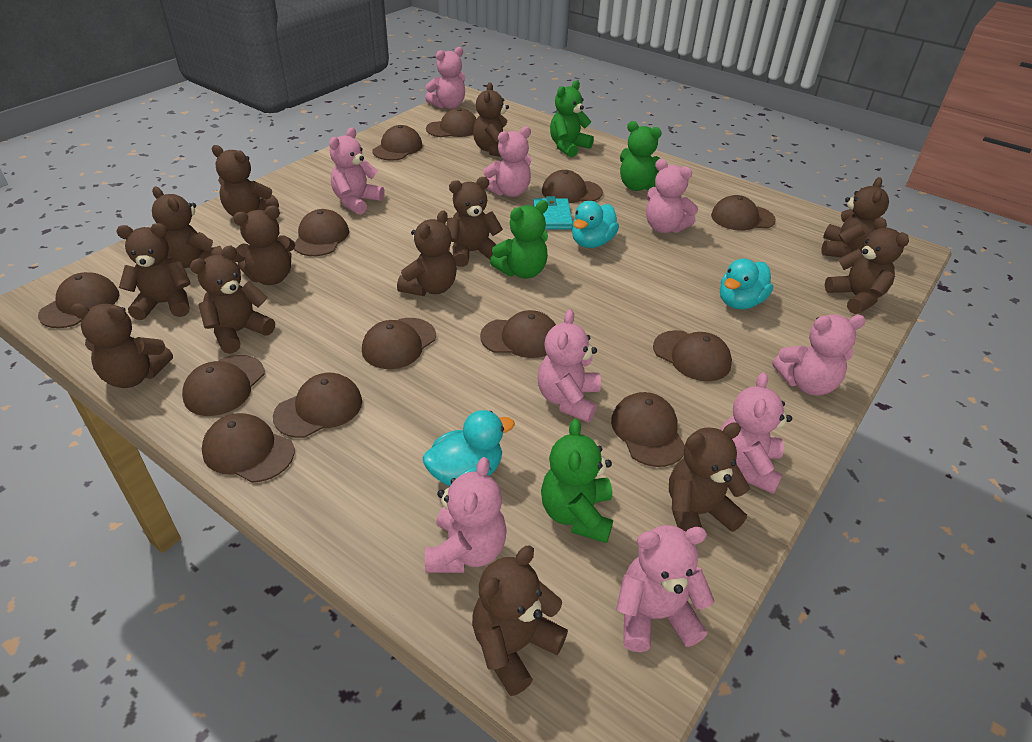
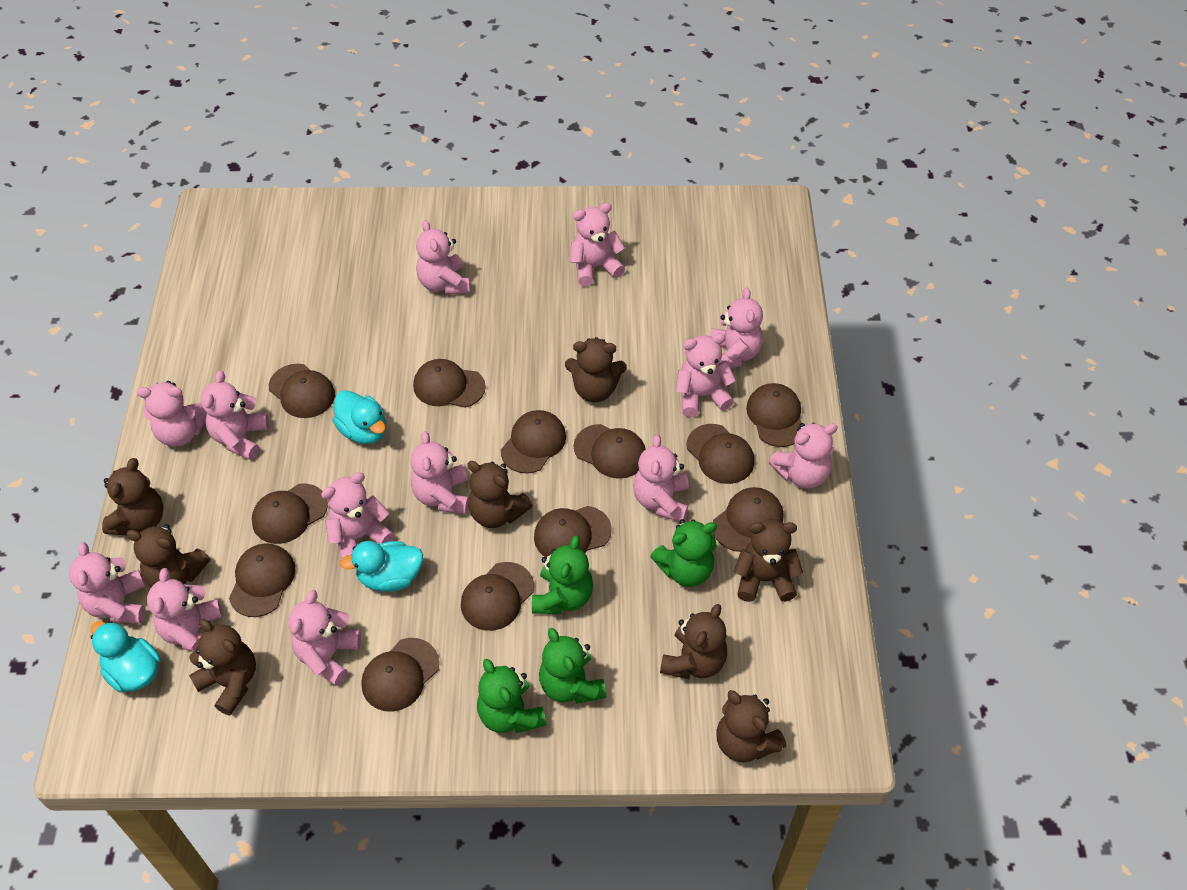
brown cap: [38,272,119,328] [182,355,264,416] [202,413,294,483] [273,373,362,438] [294,209,349,256] [362,318,436,369] [372,125,422,161] [426,108,476,137] [480,310,556,358] [542,170,603,203] [611,392,685,467] [653,330,732,381] [711,195,776,231] = 13 -> [229,543,296,617] [252,484,328,544] [269,364,335,418] [361,638,439,712] [413,359,486,408] [461,562,534,631] [501,410,566,474] [534,506,612,558] [574,424,646,479] [686,424,754,484] [713,487,784,552] [746,383,802,447] = 12
brown teddy bear: [71,303,173,388] [116,223,191,320] [152,187,222,268] [190,246,275,354] [212,145,279,217] [233,205,295,285] [397,210,457,296] [447,177,503,267] [472,545,568,696] [473,82,509,157] [669,422,750,532] [822,177,889,257] [825,217,909,314] = 13 -> [102,458,164,535] [126,524,210,587] [189,619,256,715] [467,461,533,528] [565,337,627,402] [660,604,727,679] [716,690,786,762] [734,519,803,602] = 8
pink teddy bear: [329,127,385,215] [425,47,465,109] [425,457,507,573] [483,127,532,197] [538,309,601,422] [616,525,714,652] [646,159,698,233] [720,372,792,494] [772,314,866,396] = 9 -> [69,542,146,624] [136,381,207,447] [147,568,222,651] [201,371,269,460] [288,590,361,686] [321,472,394,559] [410,431,469,514] [416,220,470,295] [570,203,625,286] [633,435,689,521] [676,333,736,417] [710,287,763,369] [768,422,838,489] = 13
turquoise wallet: [533,196,573,230] = 1 -> none = 0

